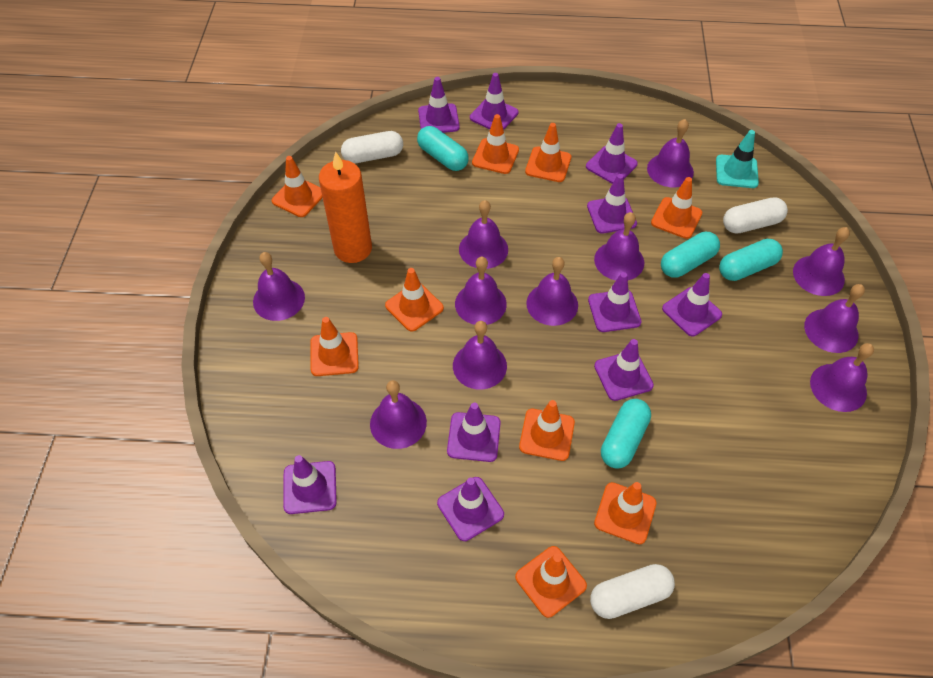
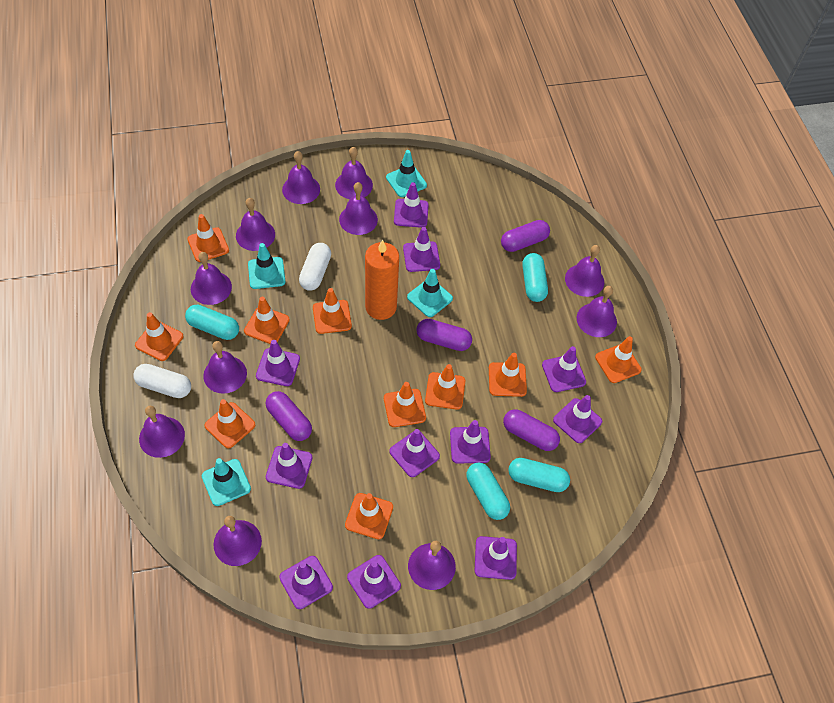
orange traffic cone: [272,156,323,217] [310,317,359,376] [385,268,444,332] [472,114,519,174] [515,546,587,618] [519,400,575,461] [525,123,571,182] [594,482,656,544] [651,177,702,239] = 9 -> [135,312,183,361] [187,214,229,262] [204,399,255,448] [244,297,290,344] [313,288,352,334] [345,493,393,539] [384,382,426,427] [425,364,465,410] [489,353,527,397] [595,336,642,383] = 10
purple capsule: none = 0 -> [266,391,312,441] [416,319,472,351] [501,220,550,252] [503,409,560,451] = 4
purple traffic cone: [283,455,337,514] [418,77,460,133] [437,477,504,541] [447,403,501,462] [470,73,518,130] [586,123,638,184] [587,174,637,234] [588,272,641,332] [594,339,654,401] [662,273,722,336] = 10 -> [256,340,300,386] [266,443,312,489] [279,556,333,609] [347,555,401,609] [389,429,440,477] [394,182,429,228] [403,227,440,272] [450,420,491,463] [475,536,517,580] [542,346,586,392] [553,395,602,443] = 11
turquoise traffic cone: [716,130,759,188] = 1 -> [202,458,251,506] [248,243,285,289] [386,150,427,197] [407,269,453,317] = 4
white capsule: [341,131,403,163] [590,564,675,619] [723,197,788,233] = 3 -> [133,364,191,398] [299,243,331,291] = 2

